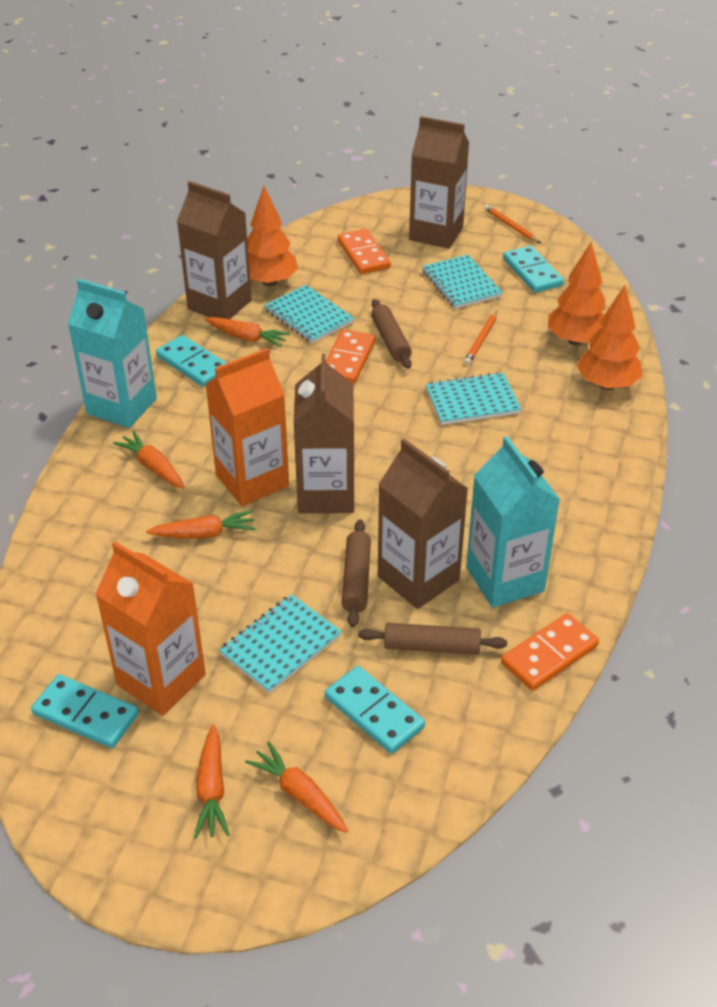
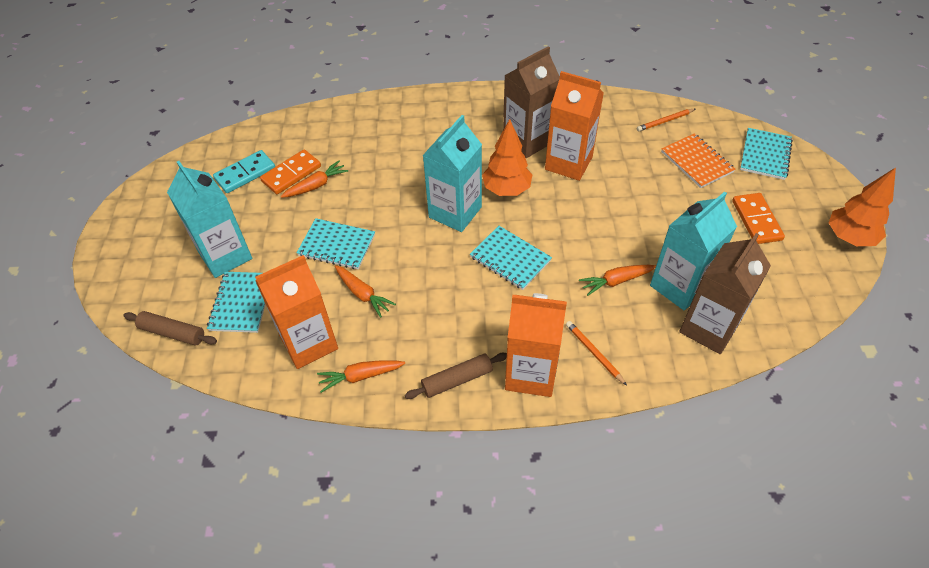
brown carton: [177,181,252,319] [294,353,355,513] [378,439,468,609] [409,116,469,249] = 4 -> [503,46,560,158] [679,233,771,354] = 2
brown rolling pin: [342,519,371,627] [358,623,507,655] [371,299,412,369] = 3 -> [123,311,217,346] [405,353,507,399] = 2
orange carrot: [113,431,185,489] [146,510,256,539] [194,724,230,839] [205,317,290,348] [245,741,348,833] = 5 -> [281,161,348,198] [317,360,405,393] [335,265,396,318] [579,265,656,296] = 4
orange carton: [95,541,206,716] [205,348,289,506] = 2 -> [255,255,338,369] [505,293,567,397] [545,71,604,181] = 3
orange domino: [326,329,375,384] [338,229,391,274] [501,613,599,691] = 3 -> [260,150,321,194] [732,193,785,244] = 2
orange notebook: none = 0 -> [661,133,735,188] = 1
orange tree: [247,186,298,287] [548,242,605,346] [577,285,643,390] = 3 -> [482,119,532,196] [829,167,896,246] = 2
turquoise carton: [68,279,157,428] [466,436,560,608] = 2 -> [167,161,252,278] [423,115,482,232] [650,192,737,311] = 3
turquoise domino: [31,674,139,748] [156,335,227,387] [325,666,425,754] [503,246,564,293] = 4 -> [213,150,275,193] = 1

